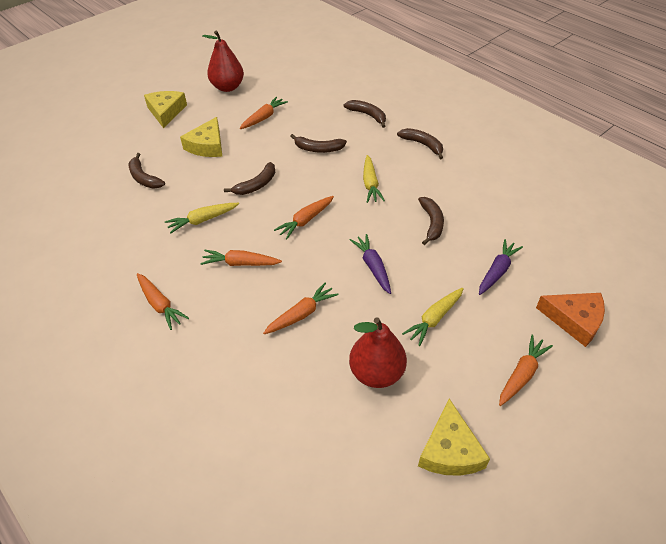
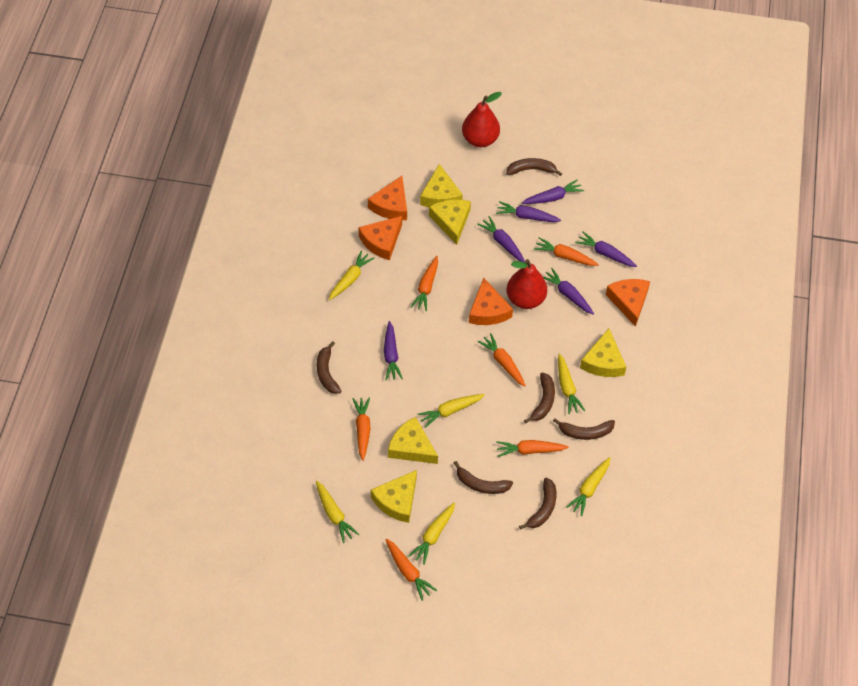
orange cheese: [536,293,605,347] = 1 -> [359,216,402,260] [368,176,407,220] [469,278,513,325] [606,279,650,327] = 4
purple carrot: [349,234,391,294] [479,239,523,295] = 2 -> [384,321,403,380] [477,216,526,263] [496,201,561,222] [522,179,584,204] [542,268,594,315] [575,232,637,267] = 6
yellow carrot: [165,203,239,234] [363,155,385,203] [402,288,464,346] = 3 -> [316,481,359,543] [329,251,374,300] [408,503,455,565] [417,394,485,428] [558,353,585,414] [566,457,611,516] = 6
yellow cheese: [144,91,187,128] [180,117,222,157] [418,399,490,476] = 3 -> [371,470,417,523] [388,417,438,464] [420,164,463,207] [429,199,471,245] [580,329,626,377] = 5

